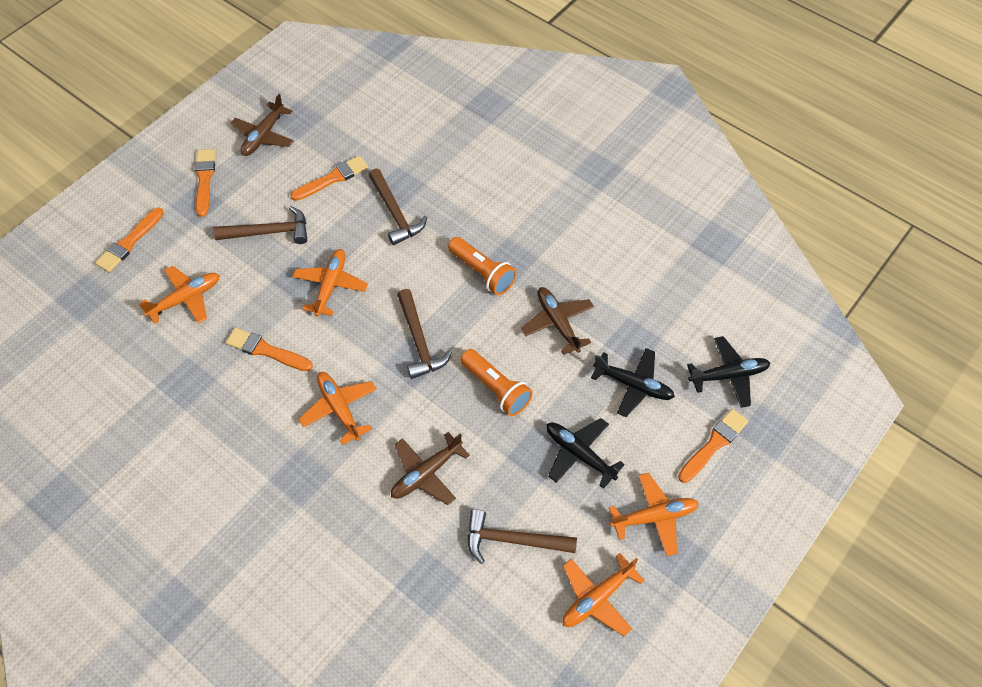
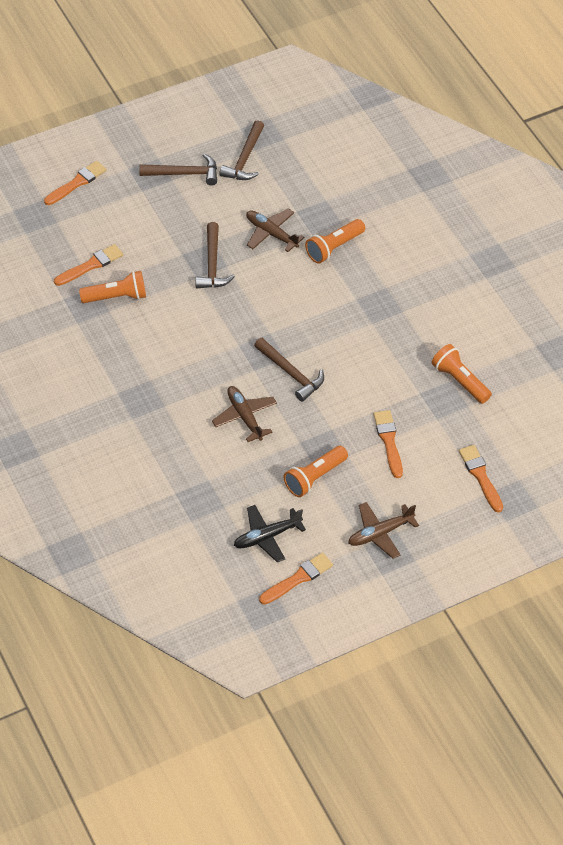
black plane: [546,418,625,489] [591,348,675,417] [687,336,770,408] = 3 -> [234,505,306,563] = 1
orange flashlight: [448,237,517,295] [460,349,533,416] = 2 -> [79,271,146,303] [284,446,348,497] [305,219,365,264] [431,344,492,404] = 4
orange plane: [139,266,219,324] [292,249,368,316] [299,372,377,445] [562,553,644,636] [609,473,699,556] = 5 -> none = 0

